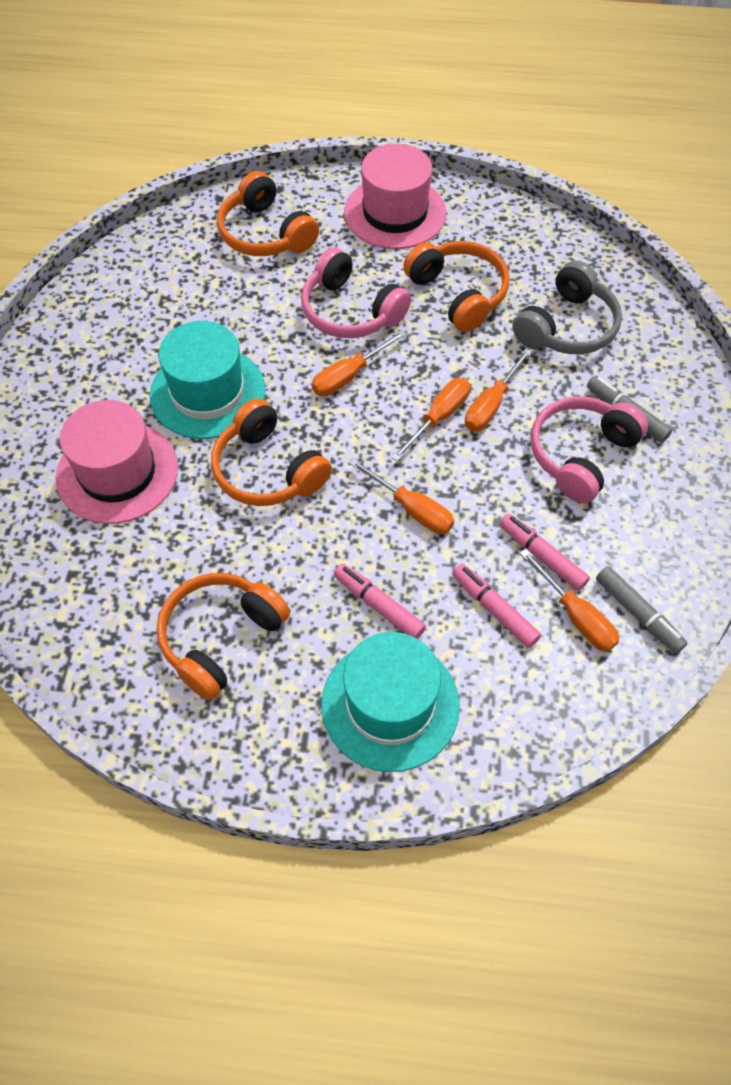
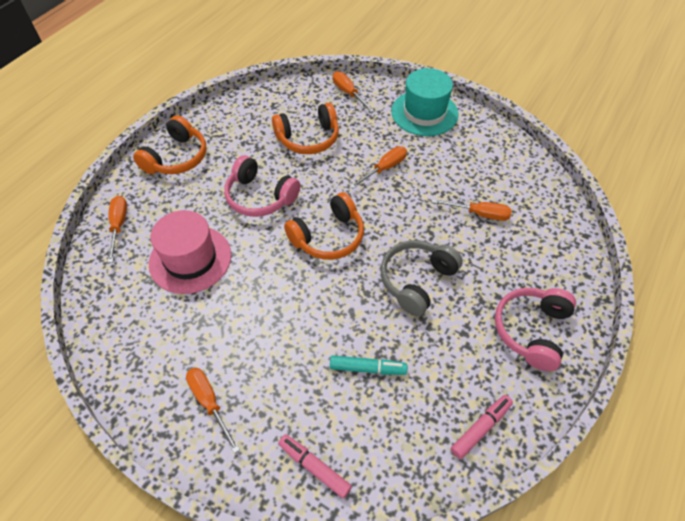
grey marker: [587,376,672,443] [596,566,687,654] = 2 -> none = 0
orange headphones: [156,573,290,700] [211,398,332,506] [217,171,319,256] [403,241,509,332] = 4 -> [133,115,206,174] [272,103,339,154] [284,192,364,260] = 3
pink hat: [56,400,178,524] [344,144,446,249] = 2 -> [149,210,231,294] = 1
pink marker: [334,564,426,639] [452,564,541,648] [499,514,590,591] = 3 -> [278,434,352,499] [451,395,513,459] = 2
turquoise hat: [150,321,266,439] [321,632,460,772] = 2 -> [391,68,459,136] = 1
turquoise marker: none = 0 -> [330,355,408,375] = 1

